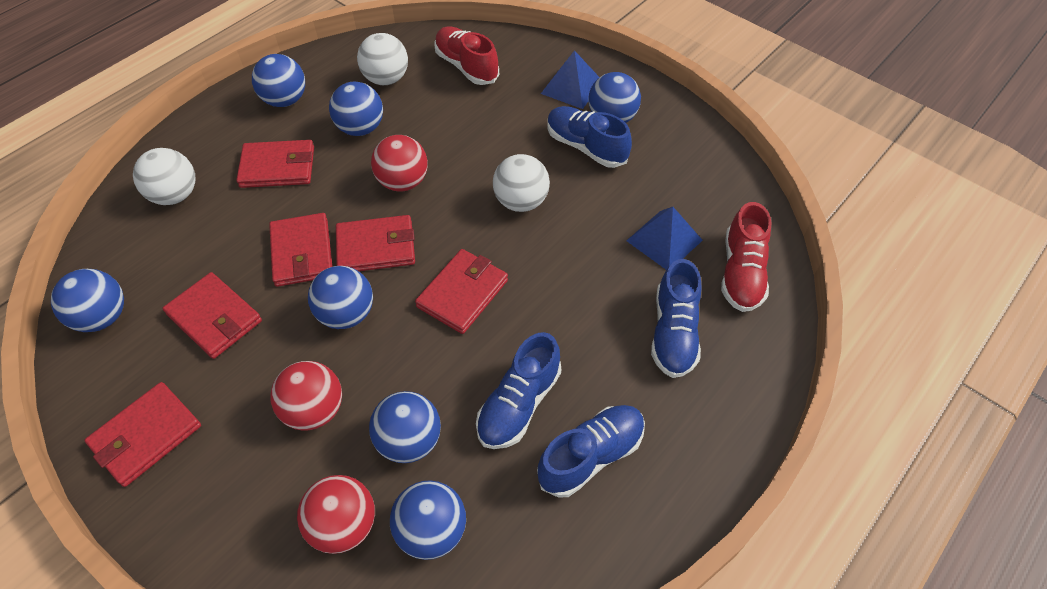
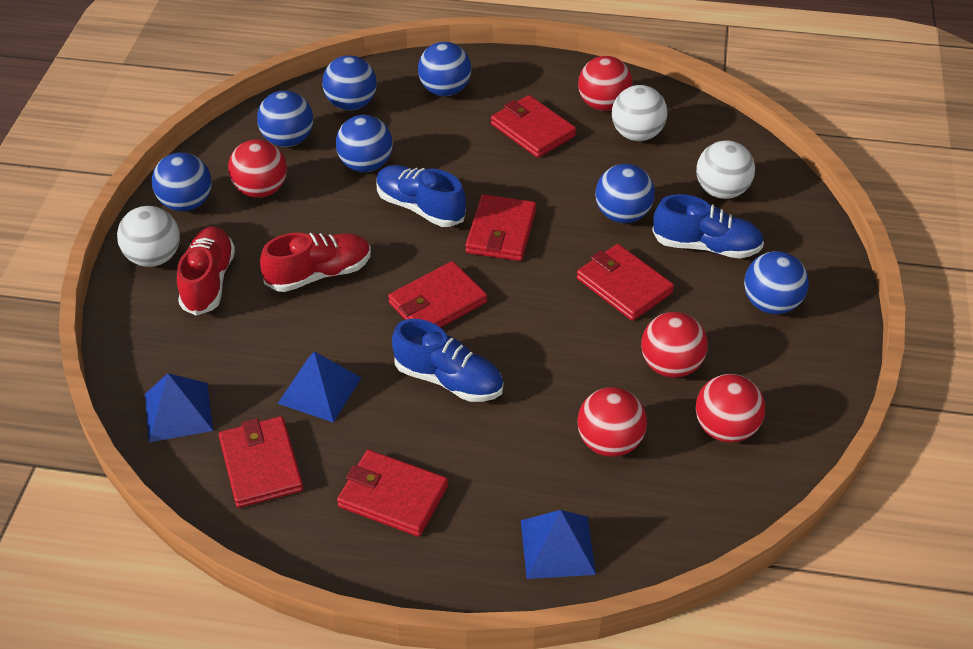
blue pyramid: [541,50,599,109] [626,207,703,270] = 2 -> [145,373,213,443] [278,351,361,423] [521,510,596,579] = 3
blue shoe: [476,332,561,449] [537,405,645,498] [548,106,632,168] [651,259,701,378] = 4 -> [377,165,466,227] [392,319,503,402] [652,194,764,259] = 3
red ball: [270,361,342,431] [297,475,375,554] [371,135,428,192] = 3 -> [228,139,287,198] [577,387,647,457] [578,56,633,111] [641,312,708,378] [696,374,765,443] = 5

